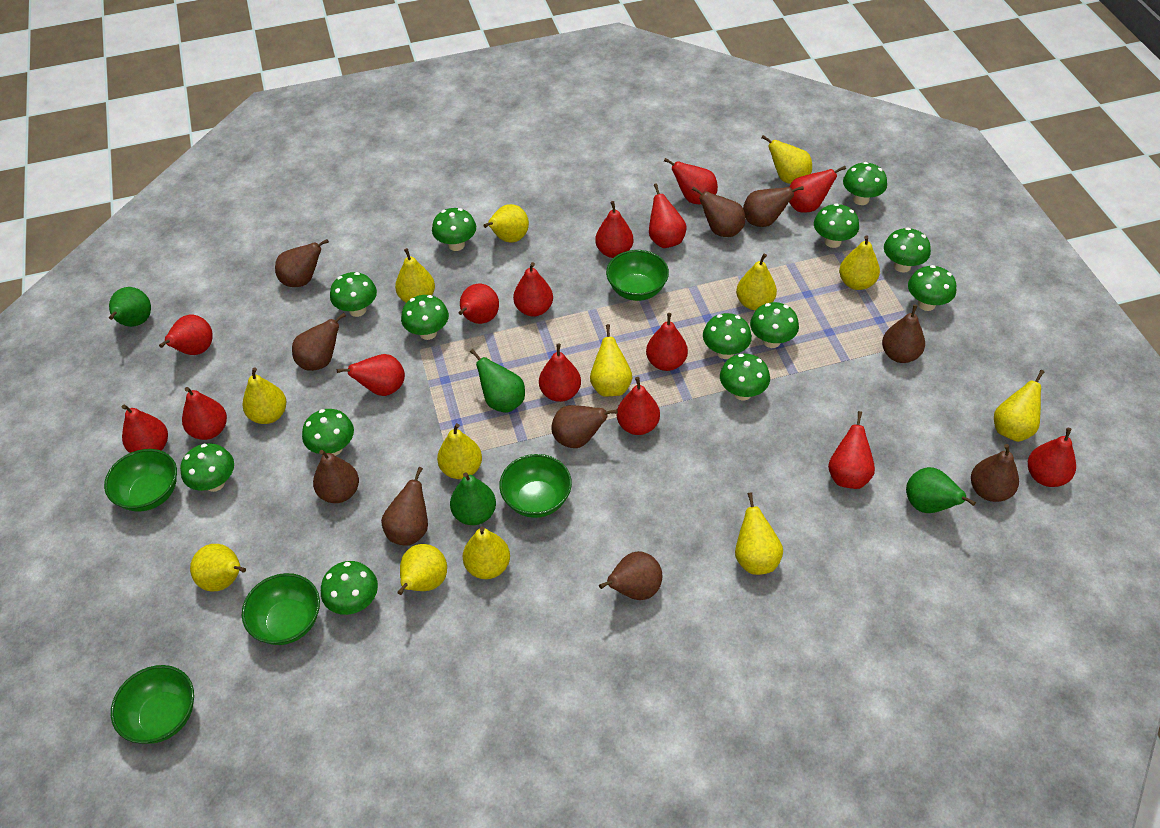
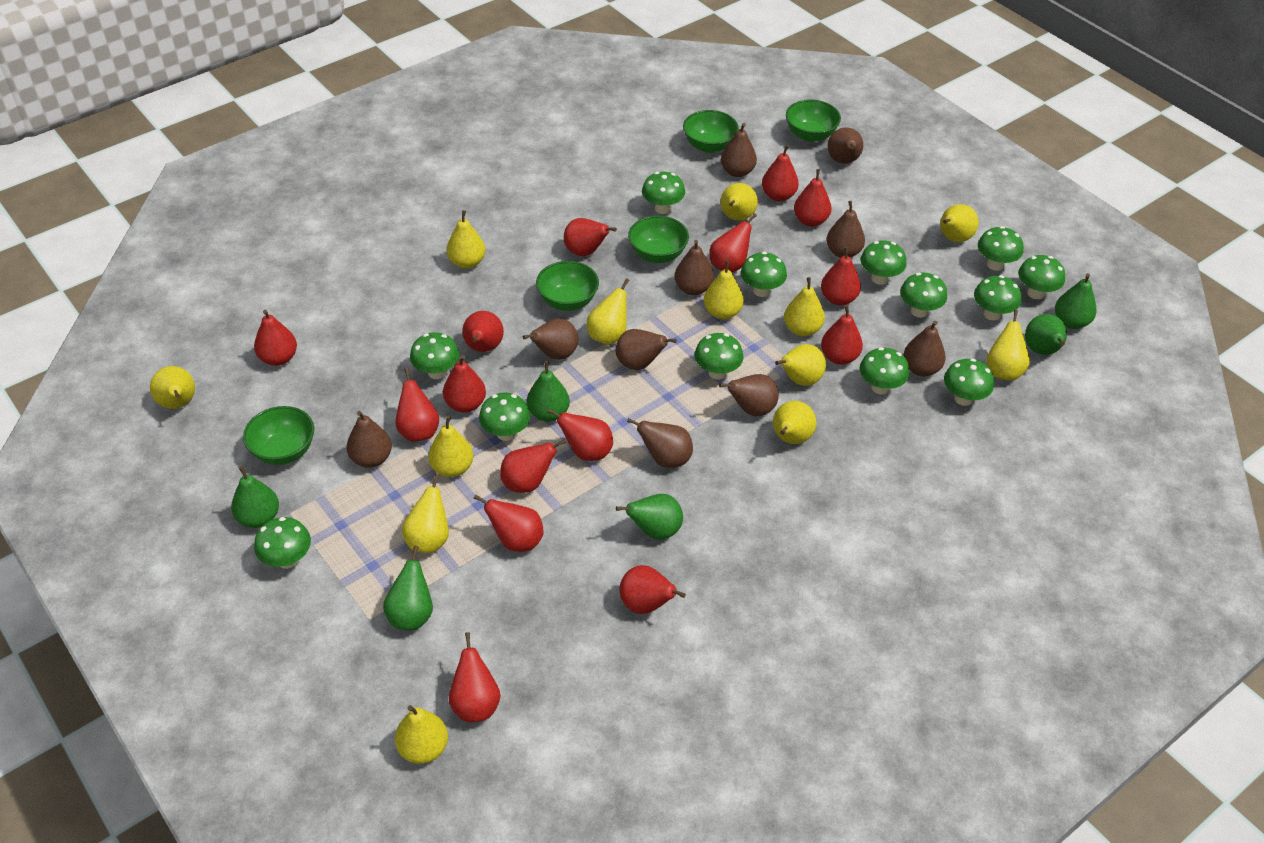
green pear: [109,287,151,327] [450,472,496,525] [470,349,525,413] [906,467,976,513] = 4 -> [231,466,279,528] [383,546,433,630] [527,361,570,422] [616,494,683,540] [1025,314,1067,355] [1055,273,1096,329] = 6

